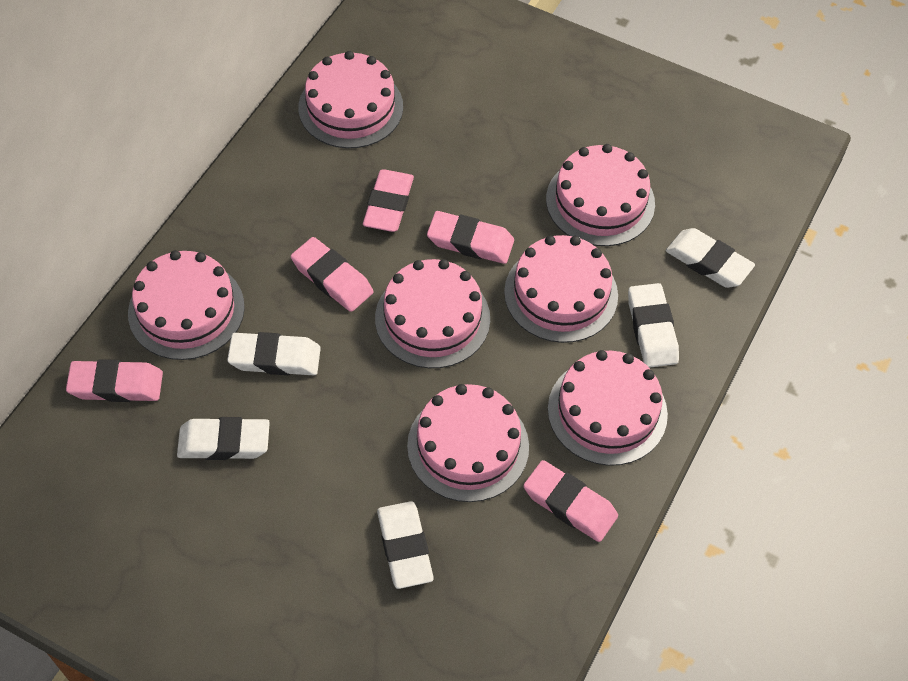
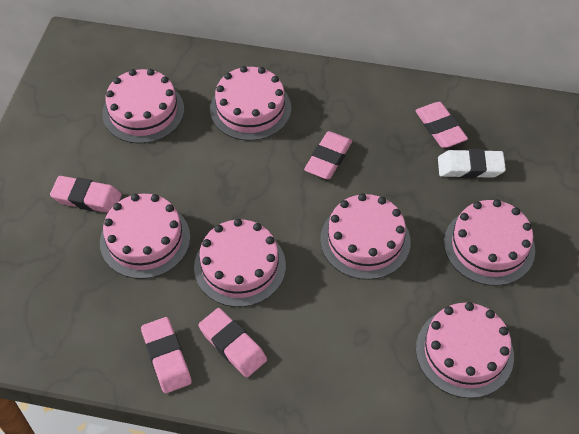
white eraser: [177,417,270,460] [227,332,321,375] [377,501,434,589] [628,283,679,368] [666,228,755,288] = 5 -> [438,149,506,178] = 1

